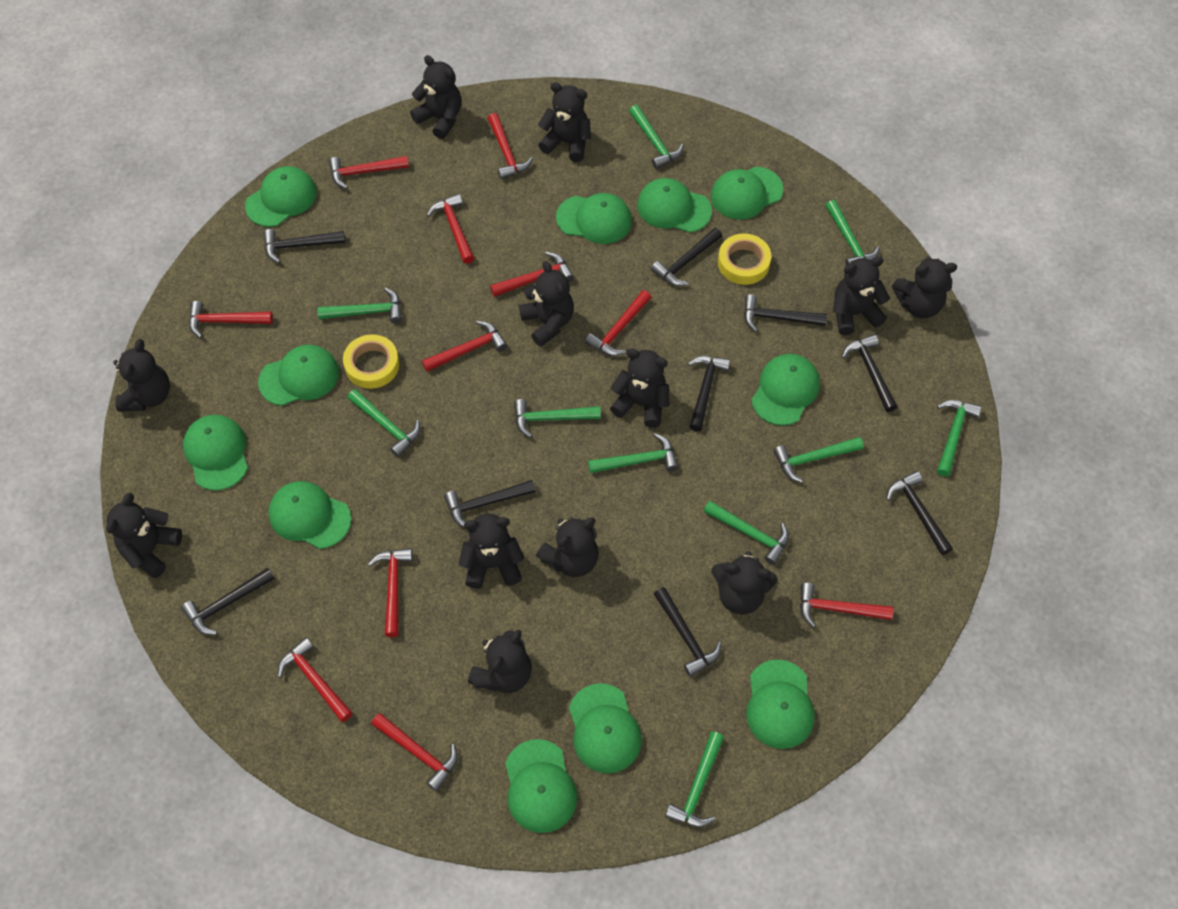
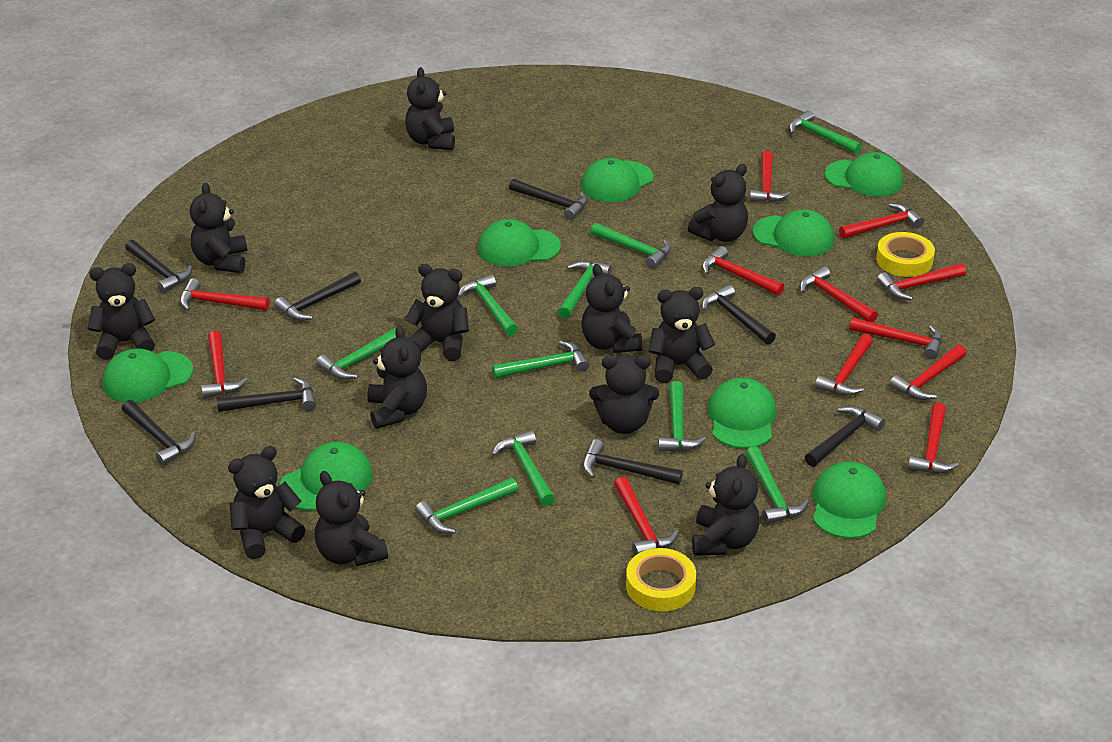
black hammer: [181,567,275,635] [263,229,345,263] [444,480,536,527] [651,228,722,286] [654,587,722,677] [688,356,730,431] [744,294,827,332] [842,334,897,412] [886,471,953,555] = 9 -> [122,400,196,466] [125,240,192,293] [217,377,316,412] [274,272,361,321] [509,179,588,220] [583,439,683,485] [702,285,776,345] [805,406,885,467] = 8
green cap: [183,415,248,491] [245,166,317,227] [258,345,339,406] [268,481,351,549] [505,739,577,833] [556,193,632,244] [569,683,642,774] [637,178,712,233] [711,167,784,220] [746,659,815,749] [752,354,820,426] = 11 -> [103,348,193,403] [279,442,373,511] [478,219,561,267] [581,158,654,202] [707,378,777,449] [752,209,834,256] [813,461,886,539] [825,152,903,197] = 8
red hammer: [189,301,273,338] [278,637,353,722] [329,156,409,189] [368,548,413,637] [371,713,458,792] [422,321,507,372] [427,194,474,264] [488,113,533,179] [490,252,574,297] [585,290,652,356] [800,583,893,628] = 11 -> [180,278,270,311] [201,331,248,398] [614,477,679,555] [702,246,784,296] [750,151,790,203] [800,266,878,323] [815,334,873,396] [839,203,924,239] [849,317,942,359] [877,263,966,300] [889,344,966,400] [908,403,959,474] = 12

